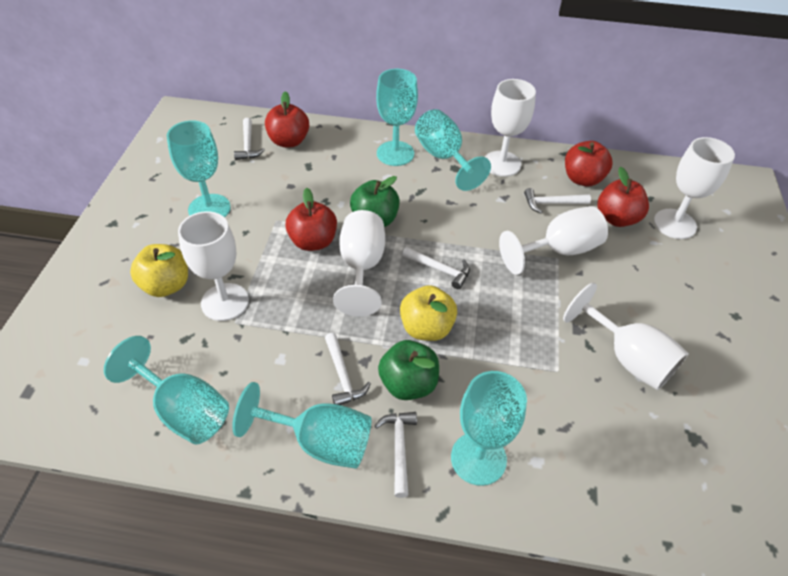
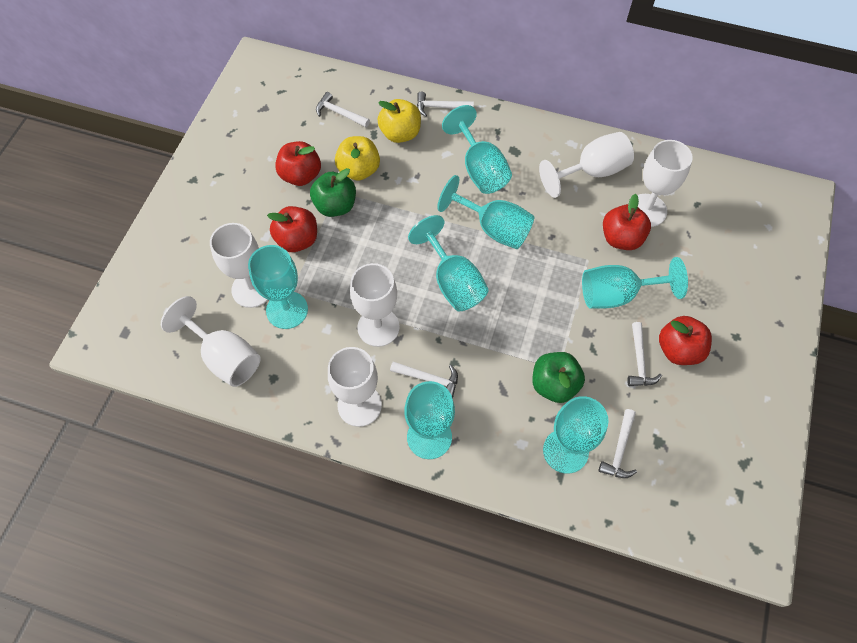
turquoise goblet: [104,336,229,444] [167,120,231,218] [232,382,372,469] [376,69,418,166] [415,109,491,191] [451,371,527,486] = 6 -> [248,245,308,329] [404,381,455,459] [408,215,488,311] [437,175,534,249] [442,105,512,194] [543,396,608,474] [582,257,688,308] = 7

